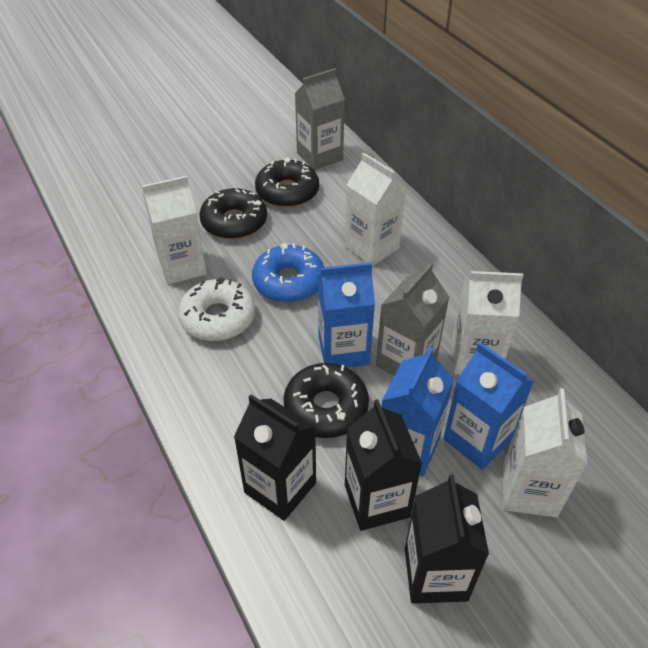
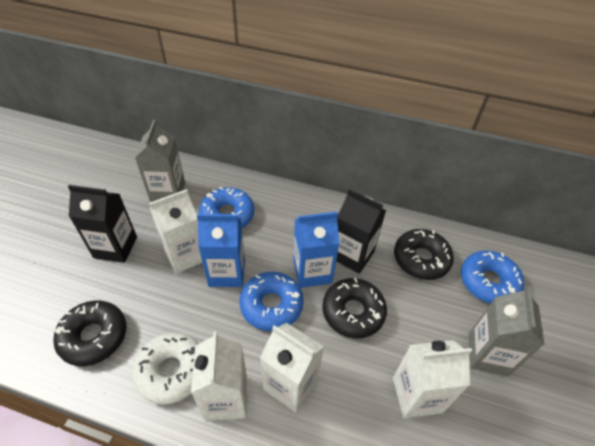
black carton: [234,394,316,521] [345,399,422,531] [405,475,489,604] = 3 -> [68,185,137,263] [336,189,386,274] = 2
blue carton: [318,262,375,368] [382,347,454,476] [443,342,534,470] = 3 -> [197,214,245,287] [293,212,340,288] = 2
blue donut: [252,243,324,303] = 1 -> [199,187,254,228] [240,272,304,331] [461,251,524,304] = 3

